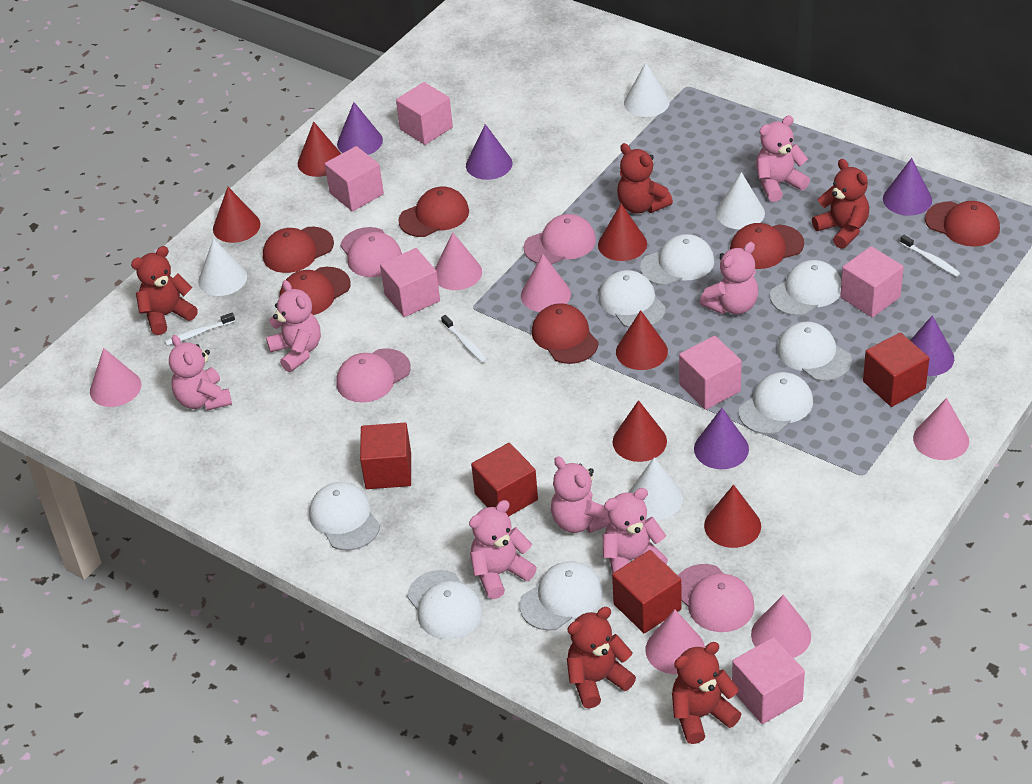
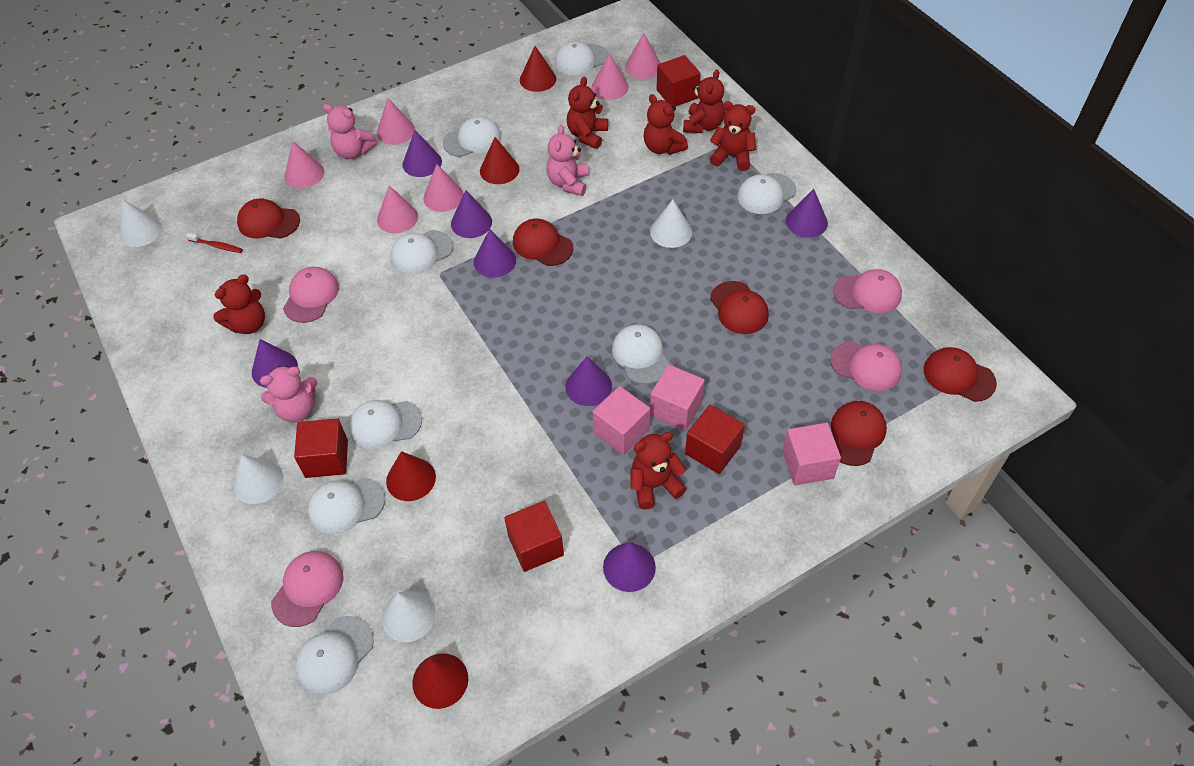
pink cube: [325,146,384,211] [380,248,440,317] [396,82,453,145] [679,336,742,410] [732,637,805,724] [840,246,904,318] = 6 -> [593,386,650,455] [650,365,705,431] [782,423,841,485] = 3
pink teddy bear: [169,335,232,411] [266,280,321,372] [469,500,537,599] [551,456,610,533] [603,488,668,574] [700,242,758,315] [756,115,810,202] = 7 -> [260,365,317,423] [323,104,377,159] [547,125,589,196] = 3
purple cone: [337,102,383,155] [466,124,512,180] [694,408,749,469] [883,158,932,216] [910,315,954,376] = 5 -> [252,339,298,388] [403,130,442,177] [451,190,492,238] [474,229,516,278] [565,356,612,406] [603,542,656,592] [786,189,828,238] = 7
red cap: [263,227,334,273] [279,267,350,315] [398,186,469,237] [532,303,599,364] [730,223,804,269] [925,201,1000,247] = 6 -> [237,198,300,239] [513,218,573,266] [710,281,769,334] [831,401,887,466] [923,347,997,402] = 5
red cone: [213,187,260,243] [298,122,341,177] [598,204,647,261] [613,400,667,462] [616,310,668,370] [704,485,761,548] = 6 -> [386,451,436,501] [412,653,468,709] [480,137,520,184] [520,46,556,92] = 4
red teddy bear: [131,246,198,335] [567,607,636,708] [617,143,673,214] [672,642,741,744] [812,159,869,249] = 5 -> [213,274,265,334] [567,77,608,149] [630,432,687,510] [644,94,688,155] [683,69,725,133] [710,101,756,171] = 6
red toothbrush: none = 0 -> [186,233,243,253] = 1
white toothbrush: [165,313,235,346] [441,315,488,363] [900,235,960,277] = 3 -> none = 0

